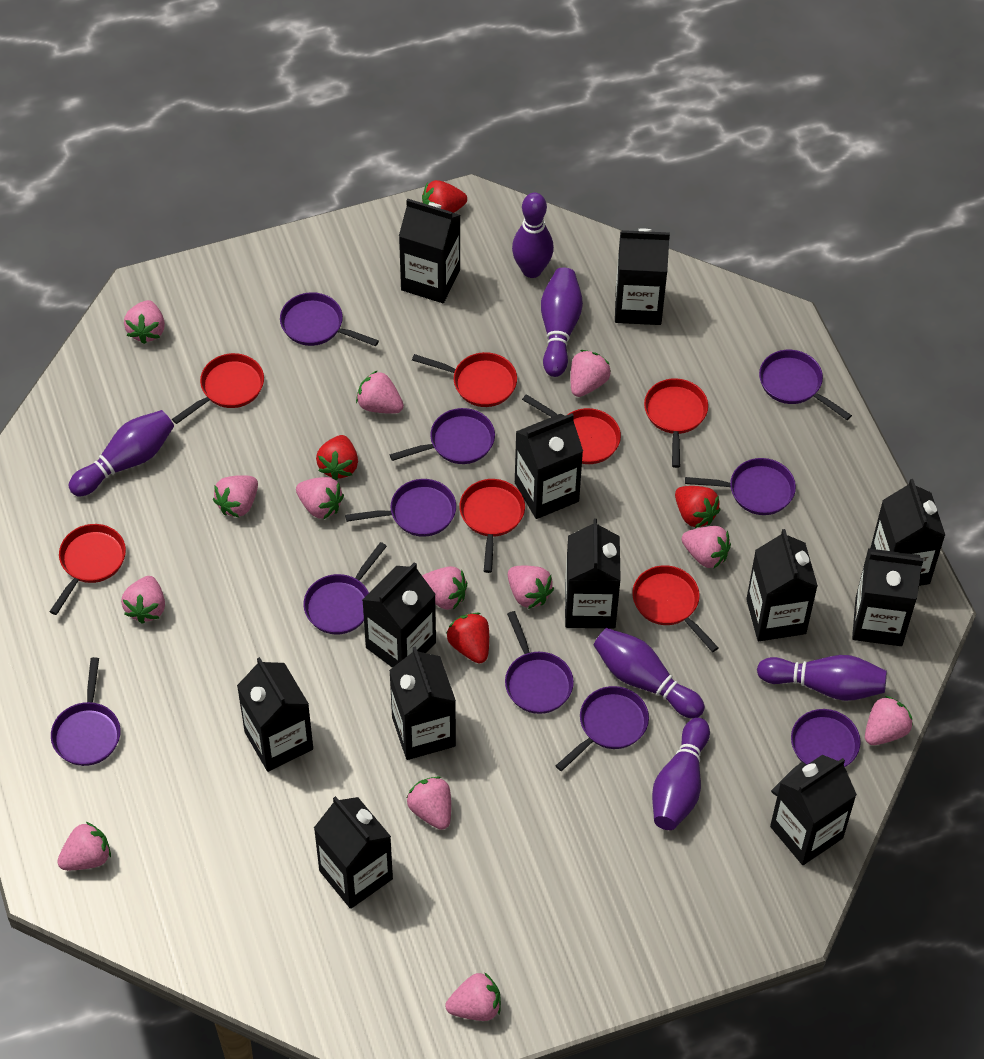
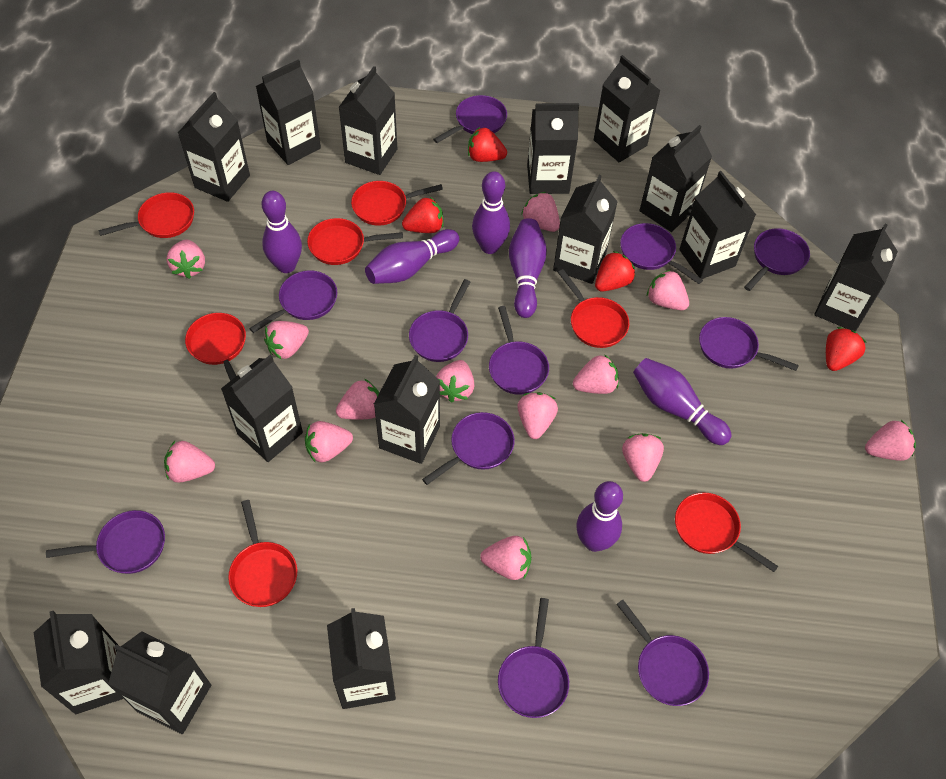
black carton: [237,657,313,772] [314,796,393,909] [362,562,436,668] [389,646,456,760] [399,199,460,303] [515,413,583,519] [565,519,621,628] [615,229,670,325] [746,529,818,641] [770,755,857,865] [852,548,923,646] [870,479,945,586] = 12 -> [34,611,124,714] [108,631,211,734] [178,92,250,202] [221,355,303,462] [256,59,321,165] [327,608,396,709] [338,66,397,175] [374,355,440,464] [527,103,579,194] [553,175,618,284] [594,55,661,163] [640,125,712,232] [679,171,756,279] [814,224,898,332] = 14
purple pan: [51,657,121,766] [280,292,379,346] [304,542,387,634] [345,479,456,537] [390,408,495,464] [505,611,574,714] [556,686,649,771] [685,458,796,515] [759,350,852,420] [771,709,861,796] = 10 -> [46,510,165,574] [249,270,337,333] [409,279,470,362] [422,412,515,485] [433,95,507,143] [489,306,549,395] [498,598,569,718] [617,600,709,706] [620,223,703,284] [699,317,799,371] [744,228,810,291] = 11

